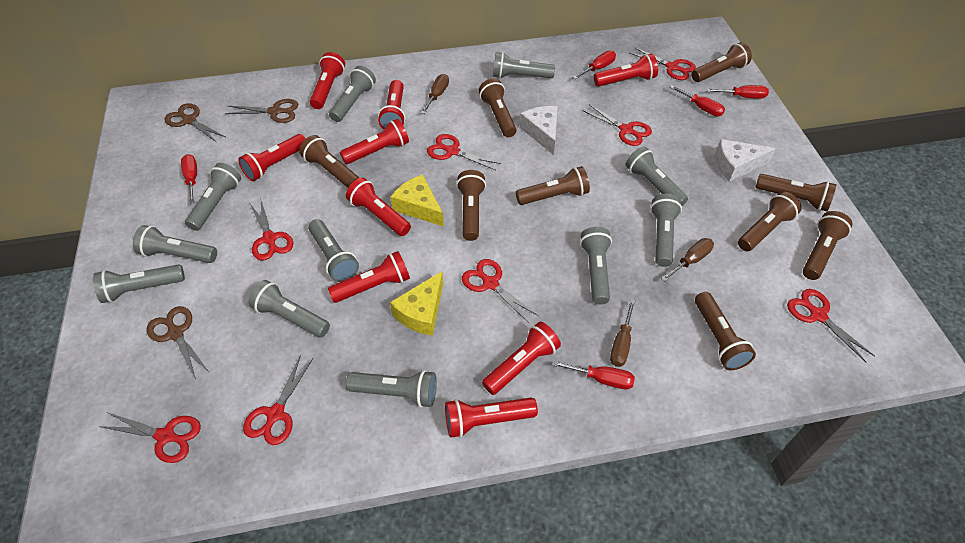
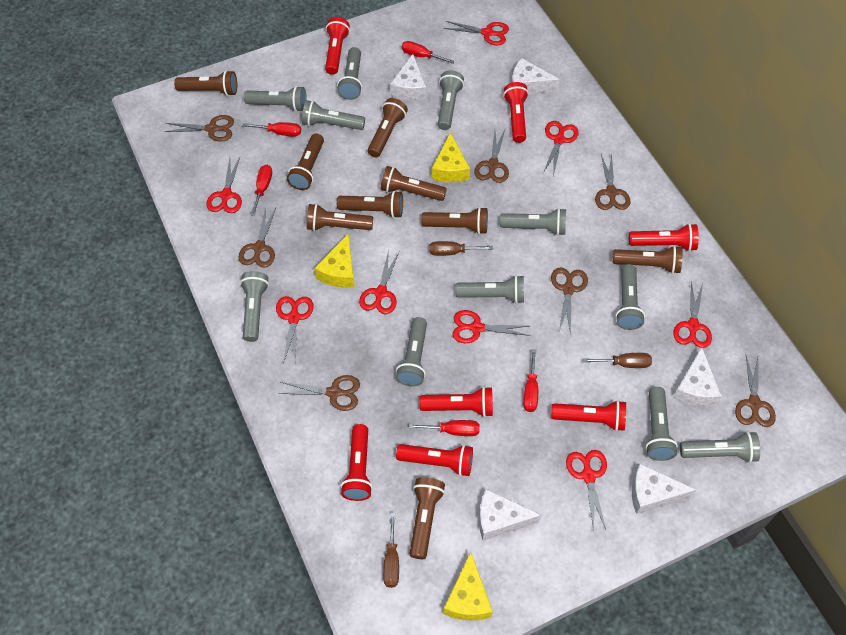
brown scissors: [147,306,210,380] [164,103,225,143] [225,99,298,123] = 3 -> [164,115,234,142] [238,207,276,268] [279,375,360,411] [474,130,509,183] [551,267,588,334] [595,154,630,210] [735,355,776,427] = 7
red flashlight: [238,134,306,181] [310,52,345,109] [328,251,410,303] [340,119,409,164] [346,178,411,236] [378,80,405,129] [445,397,538,438] [482,322,561,395] [594,54,658,87] = 9 -> [325,17,350,75] [340,424,373,501] [396,444,473,476] [419,386,493,417] [503,82,529,143] [551,400,626,431] [629,223,699,251] = 7
white cheese: [520,106,558,155] [715,139,776,182] = 2 -> [390,54,426,100] [479,489,541,540] [512,58,560,94] [632,464,696,514] [673,347,721,406] = 5
yellow cheese: [390,271,443,336] [391,174,444,226] = 2 -> [314,234,354,288] [432,133,470,182] [443,552,493,621] = 3

